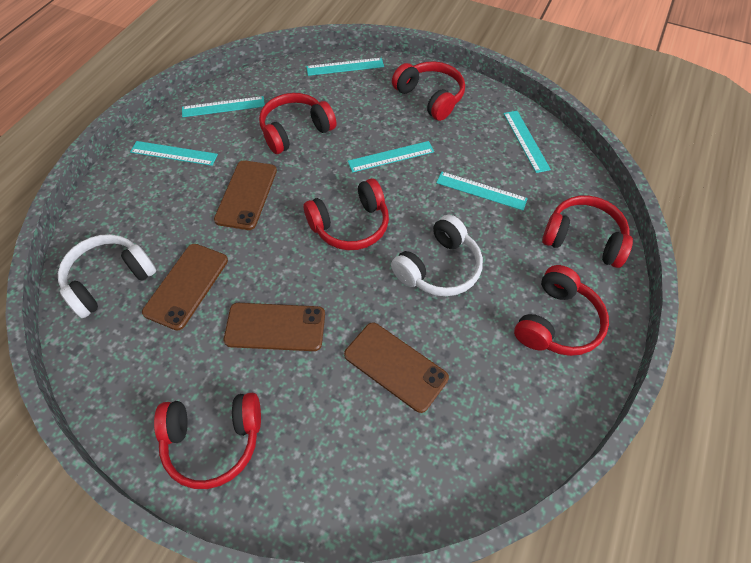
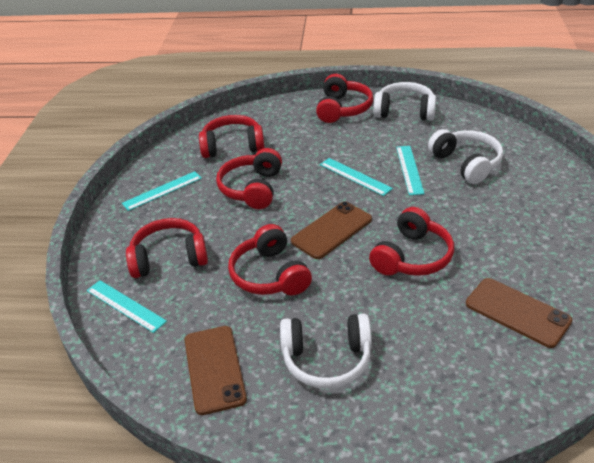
brown phone: [142,244,228,331] [214,160,277,230] [224,303,325,351] [344,322,449,413] = 4 -> [185,326,247,415] [291,202,372,259] [466,278,572,348] = 3
turquoise ruler: [130,141,218,166] [182,96,265,117] [306,58,384,76] [348,141,434,173] [436,172,528,210] [503,111,551,173] = 6 -> [87,280,167,333] [122,171,202,211] [320,158,393,196] [396,146,425,195] = 4
white headphones: [58,234,156,318] [391,215,483,296] = 2 -> [280,314,372,389] [373,82,436,121] [428,129,503,184] = 3

